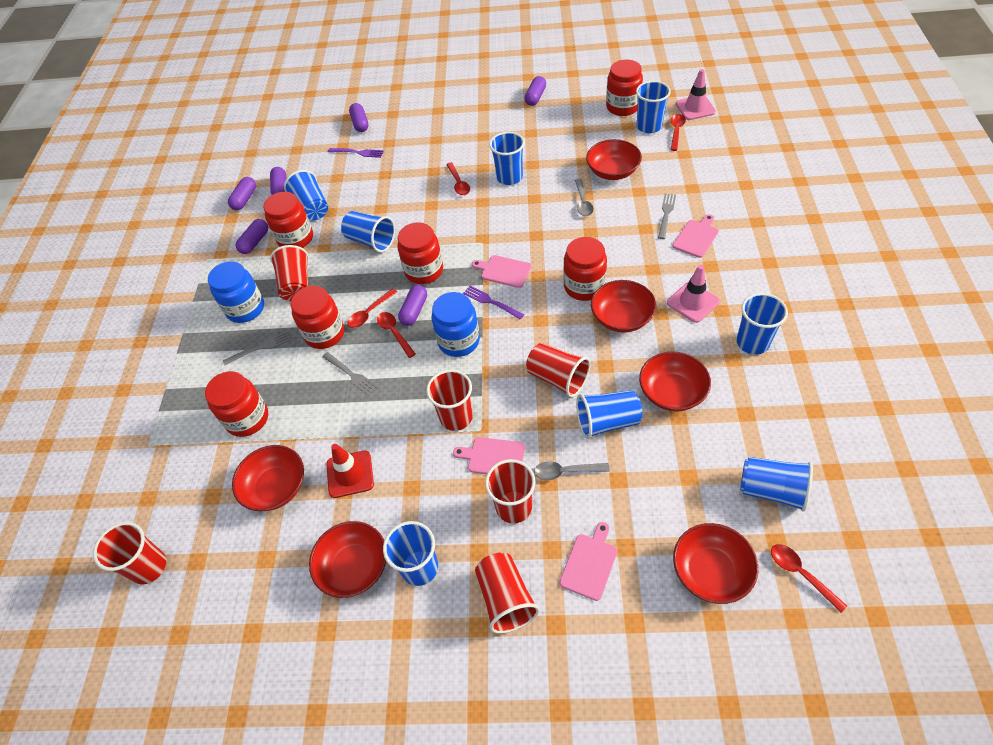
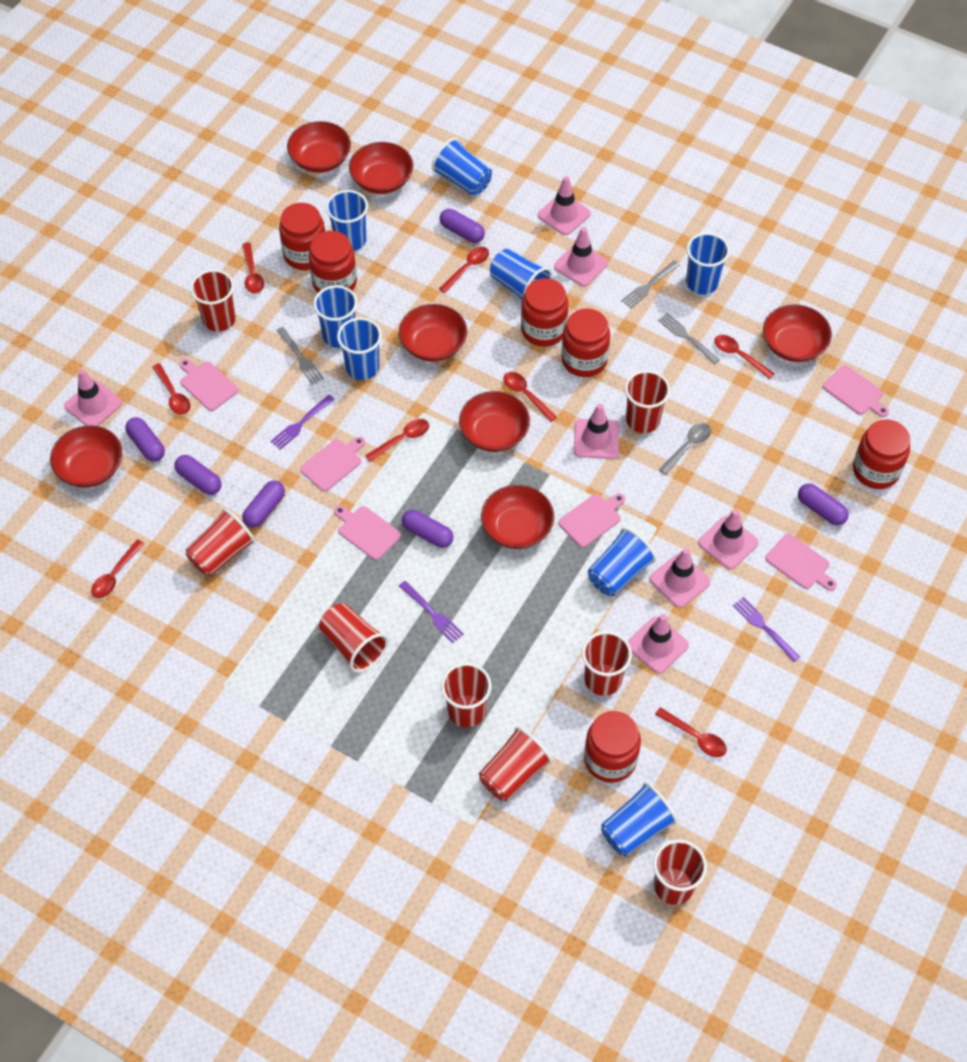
blue jar: [208,261,264,323] [432,292,480,357] = 2 -> none = 0
grey spoon: [534,461,610,480] [575,179,594,216] = 2 -> [659,423,711,475] = 1
pink cutting board: [453,437,525,474] [472,255,532,288] [560,522,617,601] [672,214,719,258] = 4 -> [179,359,238,411] [300,436,365,492] [334,505,401,560] [558,493,625,548] [765,534,837,591] [823,365,889,417] = 6
pink traffic cone: [667,265,720,323] [676,69,716,120] = 2 -> [64,369,122,426] [538,176,591,235] [554,227,608,287] [574,404,619,459] [628,614,689,674] [650,548,710,608] [698,509,759,569] = 7
purple fork: [328,148,384,158] [463,285,524,319] = 2 -> [270,395,335,450] [399,581,464,643] [733,597,800,662] = 3
red bowl: [232,445,304,511] [309,521,386,598] [586,139,642,180] [591,280,656,333] [639,352,711,412] [673,523,758,604] = 6 -> [50,425,122,488] [287,121,351,173] [349,142,413,194] [399,304,467,362] [459,391,530,452] [481,485,554,549] [763,304,832,362] = 7
red cup: [93,522,166,584] [270,245,309,301] [426,370,473,431] [475,553,540,634] [485,459,536,523] [526,343,590,397] = 6 -> [186,508,255,576] [190,269,236,332] [319,603,388,672] [441,663,491,728] [479,727,552,801] [582,631,632,696] [625,370,670,433] [653,839,707,905] = 8
red spoon: [347,288,397,328] [377,312,416,358] [446,162,470,195] [670,114,686,151] [771,544,847,613] = 5 -> [91,539,144,598] [152,363,190,415] [242,242,264,294] [365,419,429,461] [439,247,489,293] [503,372,557,422] [655,707,727,757] [714,335,775,379] = 8
red traffic cone: [326,444,374,498] = 1 -> none = 0

